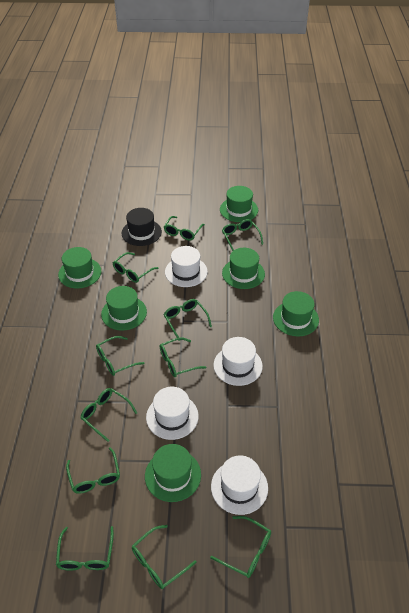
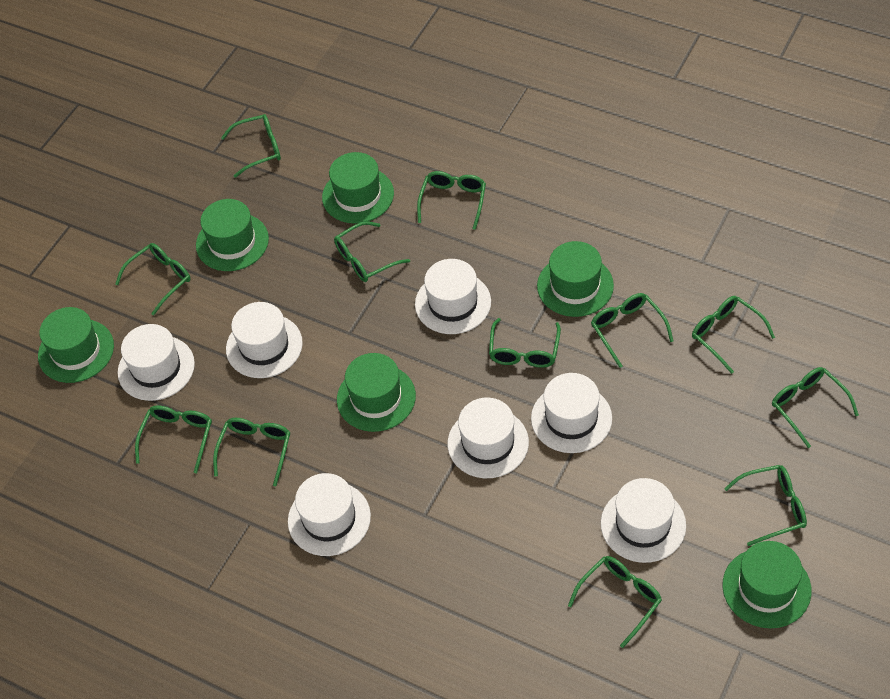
black hat: [122,208,162,246] = 1 -> none = 0
green glasses: [56,526,114,571] [66,447,120,494] [80,388,137,442] [96,336,145,376] [113,252,158,283] [132,525,197,589] [160,337,206,377] [164,216,205,241] [164,299,212,341] [210,516,271,578] [222,219,263,251] = 11 -> [115,243,191,316] [135,405,212,473] [213,418,290,486] [221,114,281,178] [334,221,410,282] [417,171,486,230] [489,318,561,368] [568,556,662,648] [591,293,673,368] [692,296,775,374] [724,465,807,546] [772,367,859,448] = 12
white hat: [146,387,199,440] [165,246,208,287] [211,455,268,515] [213,337,263,386] = 4 -> [118,324,195,401] [226,302,303,378] [288,473,371,556] [415,259,491,334] [447,397,529,478] [531,373,612,453] [601,478,686,563] = 7

